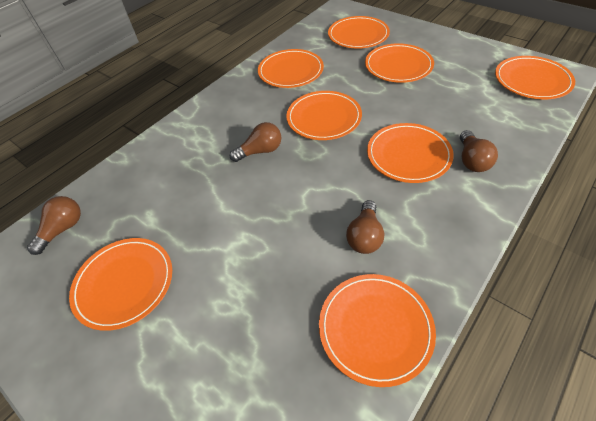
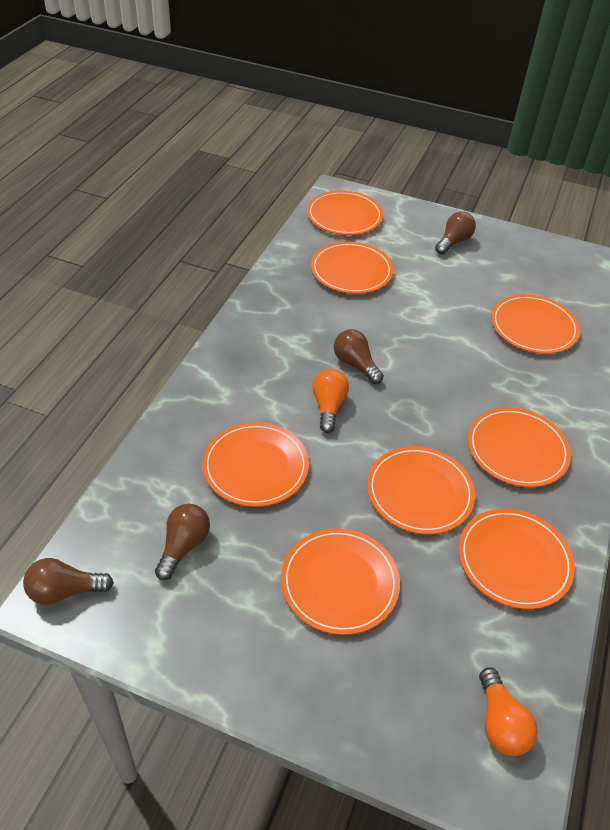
orange light bulb: none = 0 -> [312,369,349,433] [479,668,538,756] = 2

